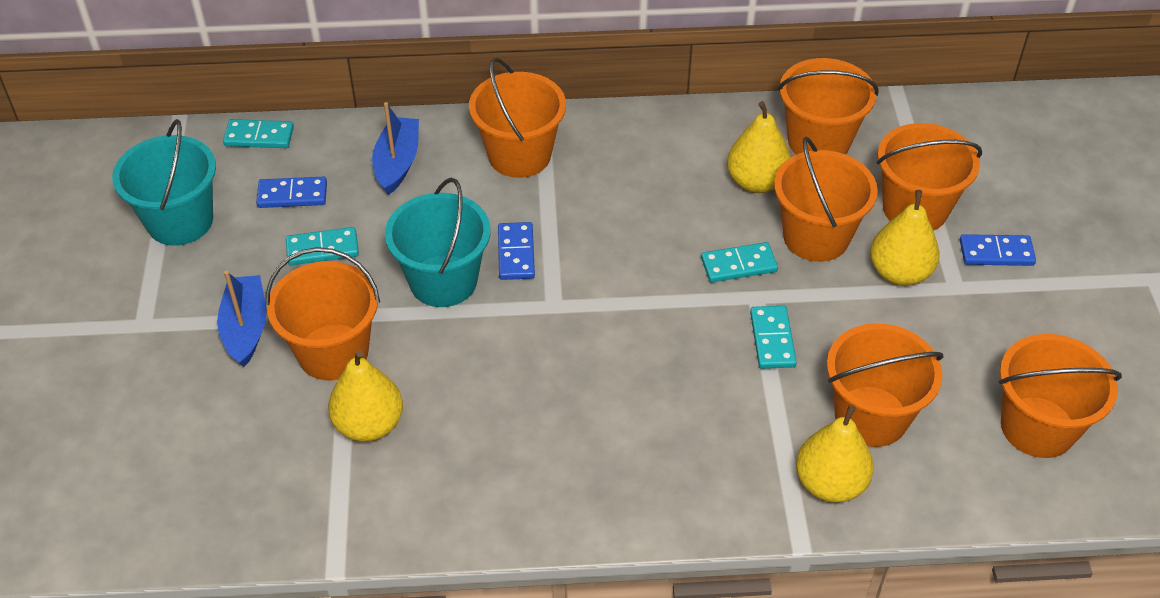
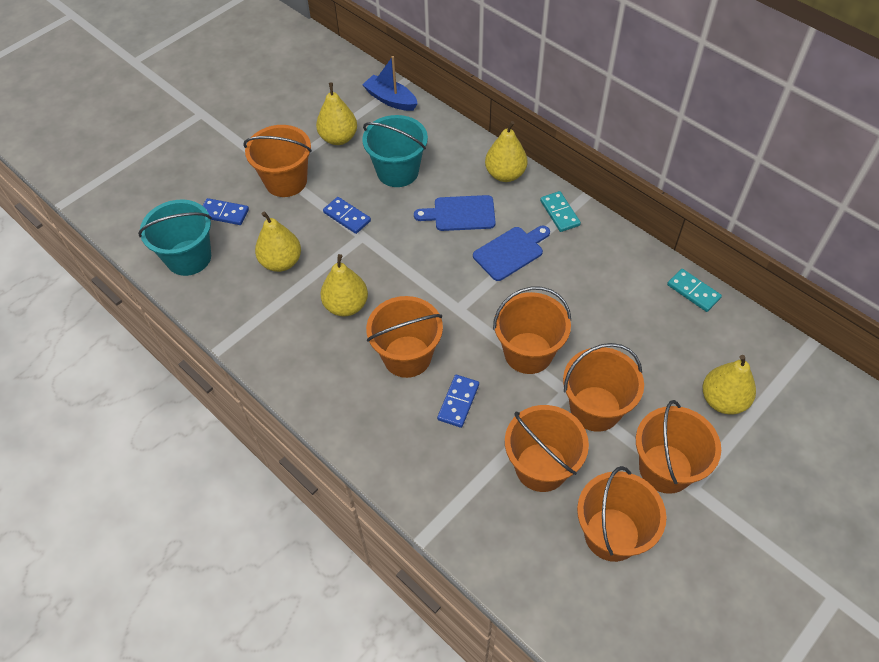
blue boat: [217,271,266,367] [372,102,419,195] = 2 -> [362,56,418,111] = 1
blue cutting board: none = 0 -> [414,195,496,231] [473,226,550,281] = 2
turquoise domino: [223,119,294,148] [286,227,359,265] [701,242,778,283] [750,306,797,369] = 4 -> [540,191,581,232] [667,269,722,312] = 2
yellow pear: [328,350,403,442] [727,101,791,193] [796,405,874,503] [870,190,939,286] = 4 -> [255,211,301,272] [316,83,357,145] [320,254,368,317] [485,121,528,182] [702,355,756,415] = 5

